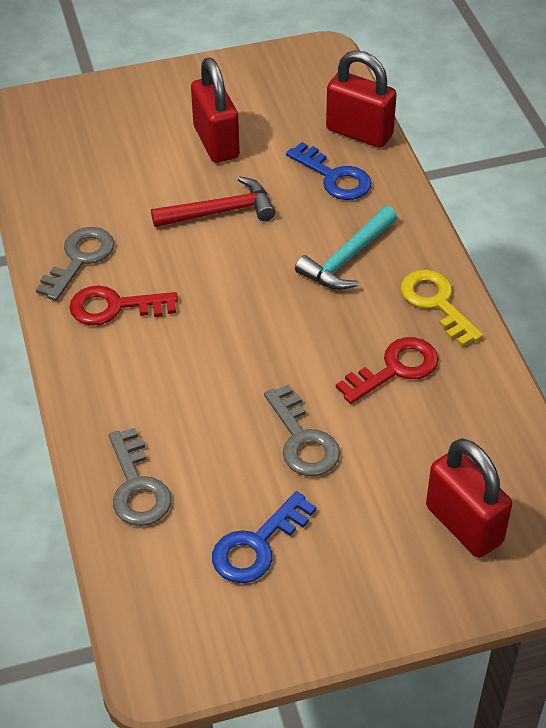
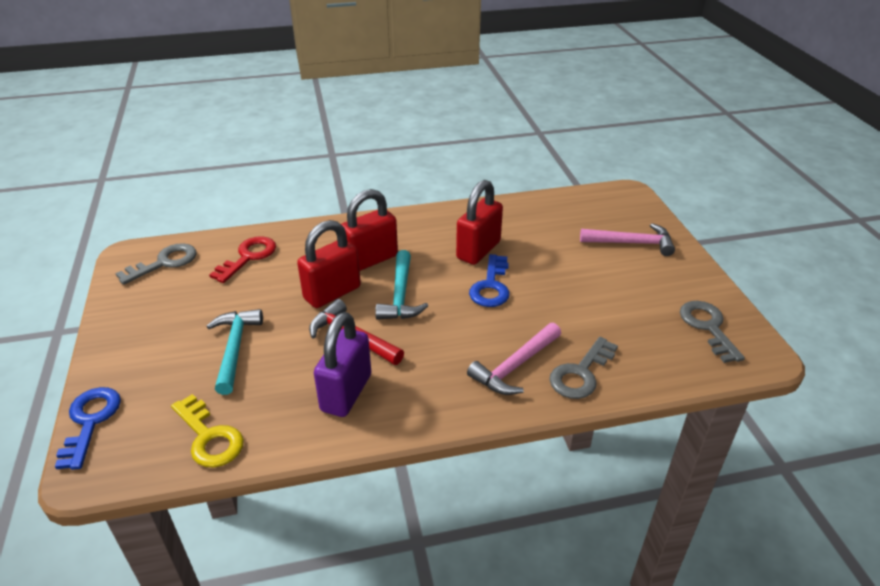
pink hammer: none = 0 -> [467,323,561,395] [580,223,675,256] = 2
purple padlock: none = 0 -> [314,312,371,417] = 1
red key: [69,285,178,325] [336,337,439,404] = 2 -> [209,236,276,283] = 1
turquoise hammer: [295,206,397,290] = 1 -> [206,309,263,395] [375,250,428,320] = 2

